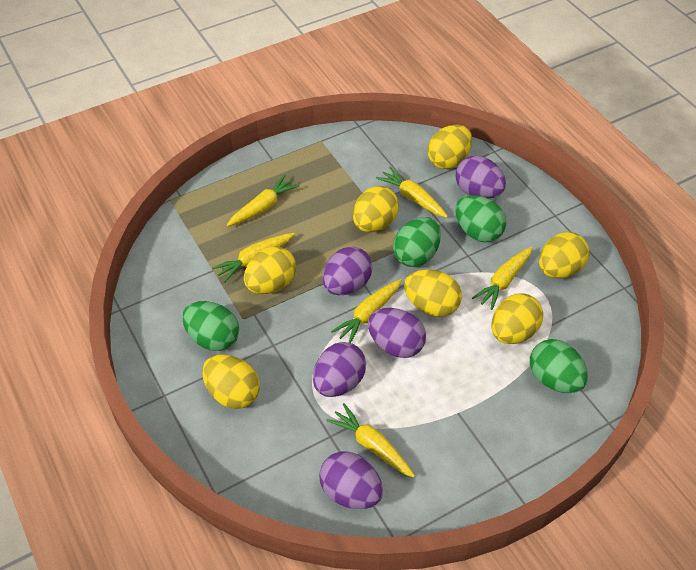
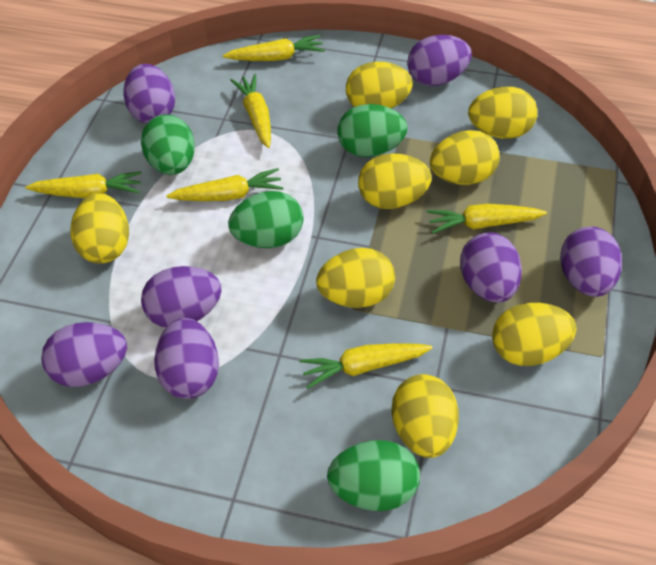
purple egg: [313,342,366,397] [319,451,383,509] [322,247,373,295] [368,308,426,358] [455,156,506,198] = 5 -> [41,322,127,387] [123,64,175,123] [141,266,221,327] [154,318,219,399] [407,35,472,86] [460,232,522,303] [560,226,622,297] = 7
yellow egg: [202,354,260,409] [244,246,296,294] [353,186,399,232] [404,270,462,317] [427,124,472,169] [491,293,543,344] [539,232,590,278] = 7 -> [71,193,129,264] [316,248,395,308] [346,62,413,109] [358,153,432,209] [392,374,459,458] [430,130,500,185] [468,87,538,139] [492,303,576,366] = 8

